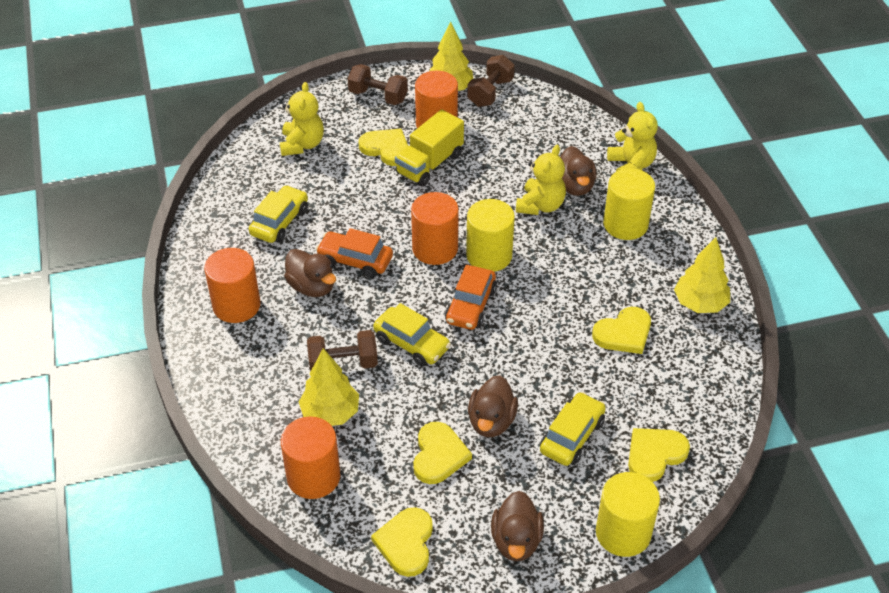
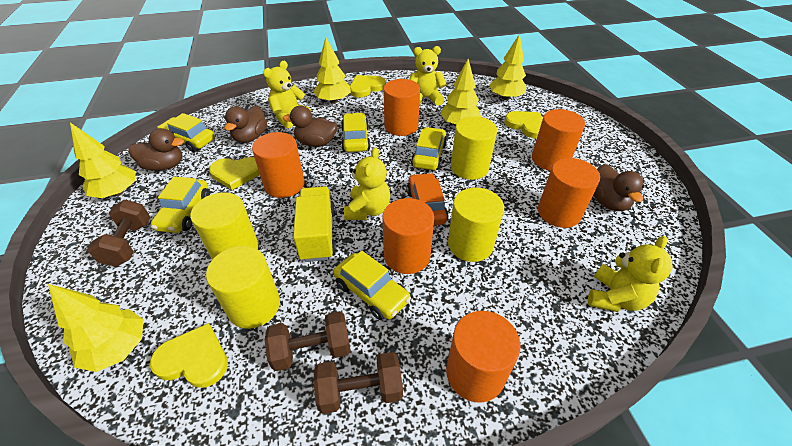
orange car: [316,228,393,278] [445,265,497,330] = 2 -> [407,173,448,225] = 1
orange cylinder: [204,248,261,323] [281,416,341,499] [411,192,459,265] [415,70,458,128] = 4 -> [252,132,305,198] [382,198,434,274] [384,79,420,136] [446,311,521,403] [532,109,585,171] [538,158,600,228] = 6
yellow car: [249,185,308,243] [373,303,451,367] [540,392,606,466] = 3 -> [151,177,210,233] [157,113,215,152] [333,251,411,320] [341,113,371,152] [411,127,447,170] = 5
yellow cylinder: [466,199,515,272] [596,472,660,557] [603,168,655,240] = 3 -> [190,192,258,260] [206,246,280,329] [448,187,504,262] [451,116,497,180] = 4
yellow heart: [359,129,408,166] [371,507,433,577] [413,422,472,484] [592,307,651,354] [628,428,690,482] = 5 -> [150,323,228,388] [209,157,260,190] [350,75,386,97] [504,111,543,139] = 4
yellow teddy bear: [280,82,324,156] [516,145,566,215] [607,102,658,172] = 3 -> [263,61,311,128] [344,147,390,220] [409,46,446,106] [588,236,672,312] = 4
yellow tree: [299,348,359,426] [430,21,474,91] [674,237,730,313] = 3 -> [48,284,144,372] [70,123,136,198] [313,38,351,103] [441,59,481,126] [489,34,526,100] = 5

